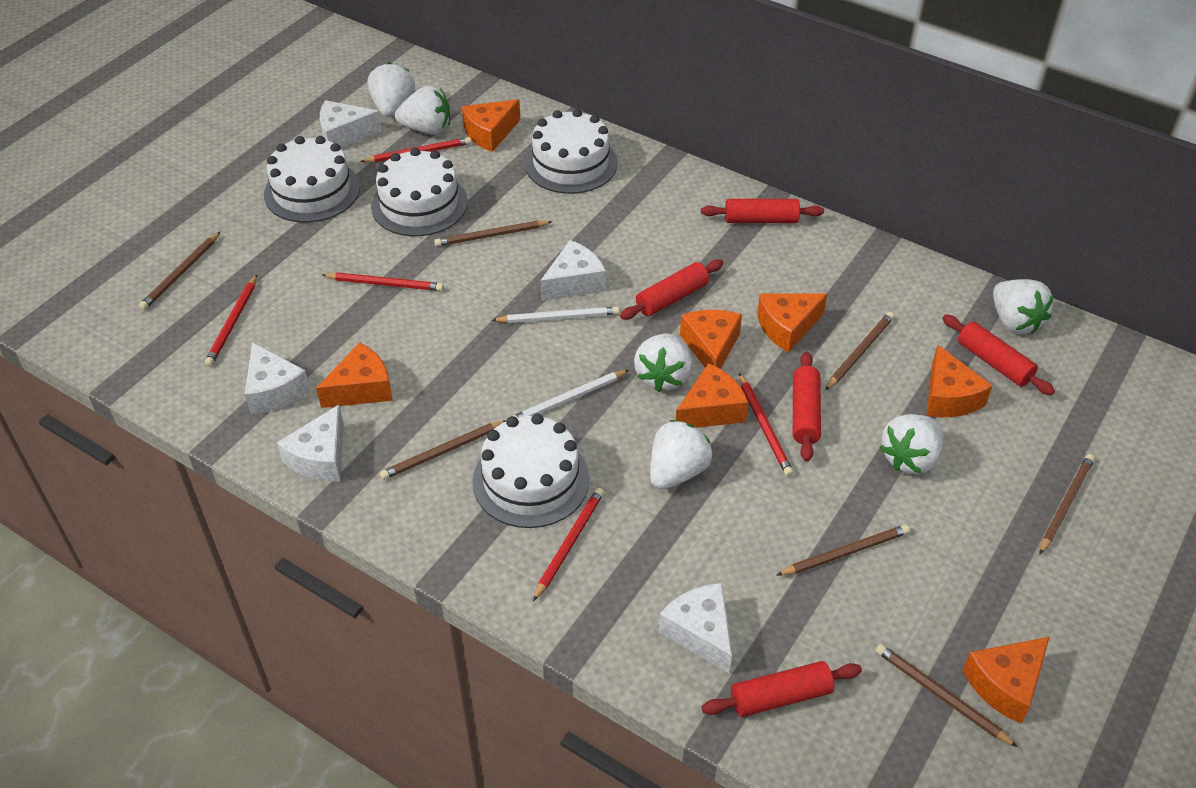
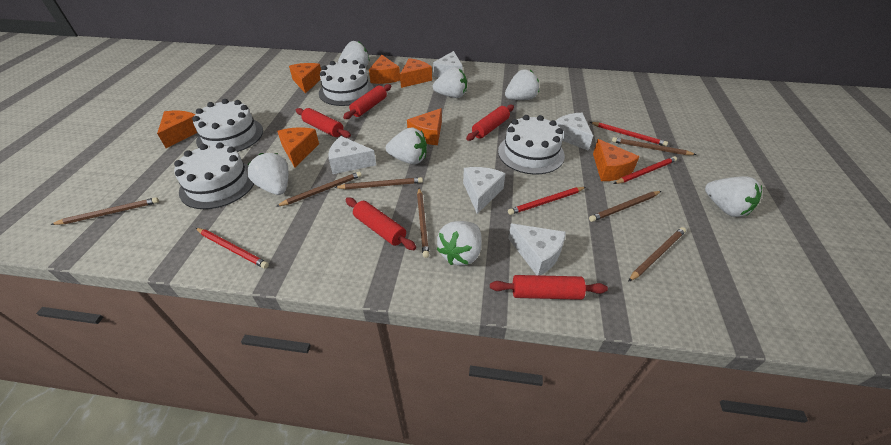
red pencil: [205,275,257,366] [322,272,444,291] [360,137,471,163] [533,488,604,601] [739,373,794,476] = 5 -> [196,228,269,269] [508,187,586,215] [590,122,668,146] [614,156,677,184] = 4
white pencil: [491,306,619,323] [513,370,629,418] = 2 -> none = 0
white strawberry: [367,62,415,117] [395,85,450,135] [634,333,692,392] [650,420,712,489] [880,414,943,474] [993,279,1054,334] = 6 -> [247,153,288,195] [338,41,369,67] [386,127,427,165] [433,67,467,98] [437,221,482,266] [505,69,539,100] [705,176,762,217] = 7

